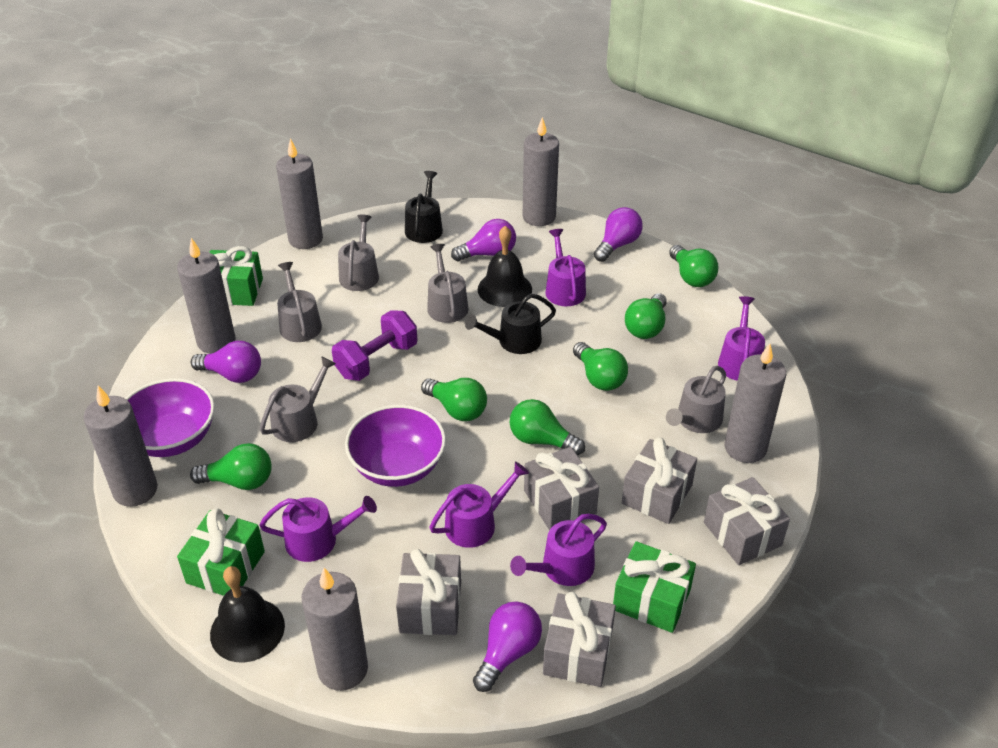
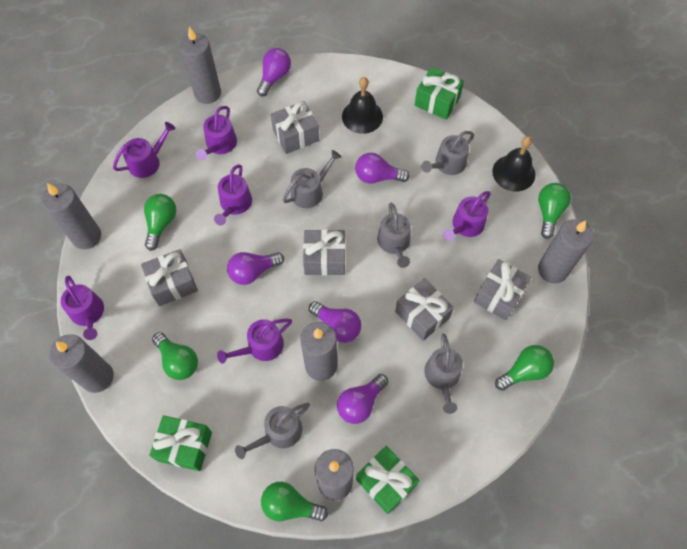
black watering can: [405,171,443,243] [465,294,556,354] = 2 -> none = 0
green light bulb: [190,443,272,490] [421,378,487,421] [510,399,585,456] [573,342,628,391] [625,293,667,339] [669,245,718,287] = 6 -> [144,194,176,251] [152,332,198,380] [261,482,328,521] [495,345,554,391] [538,183,571,239] = 5
purple bowl: [125,378,215,457] [345,405,446,487] = 2 -> none = 0
purple dumbbell: [332,310,418,381] = 1 -> none = 0
purple light bulb: [191,341,261,383] [451,219,516,261] [473,601,542,692] [594,207,643,262] = 4 -> [227,252,284,285] [257,48,291,97] [309,301,361,343] [337,374,388,424] [355,153,410,184] = 5
purple watering can: [259,496,377,562] [429,462,529,548] [510,514,607,586] [545,229,586,306] [718,296,765,381] = 5 -> [61,276,104,340] [113,122,175,178] [196,106,237,161] [214,164,252,225] [217,319,292,364] [443,191,491,241] = 6

